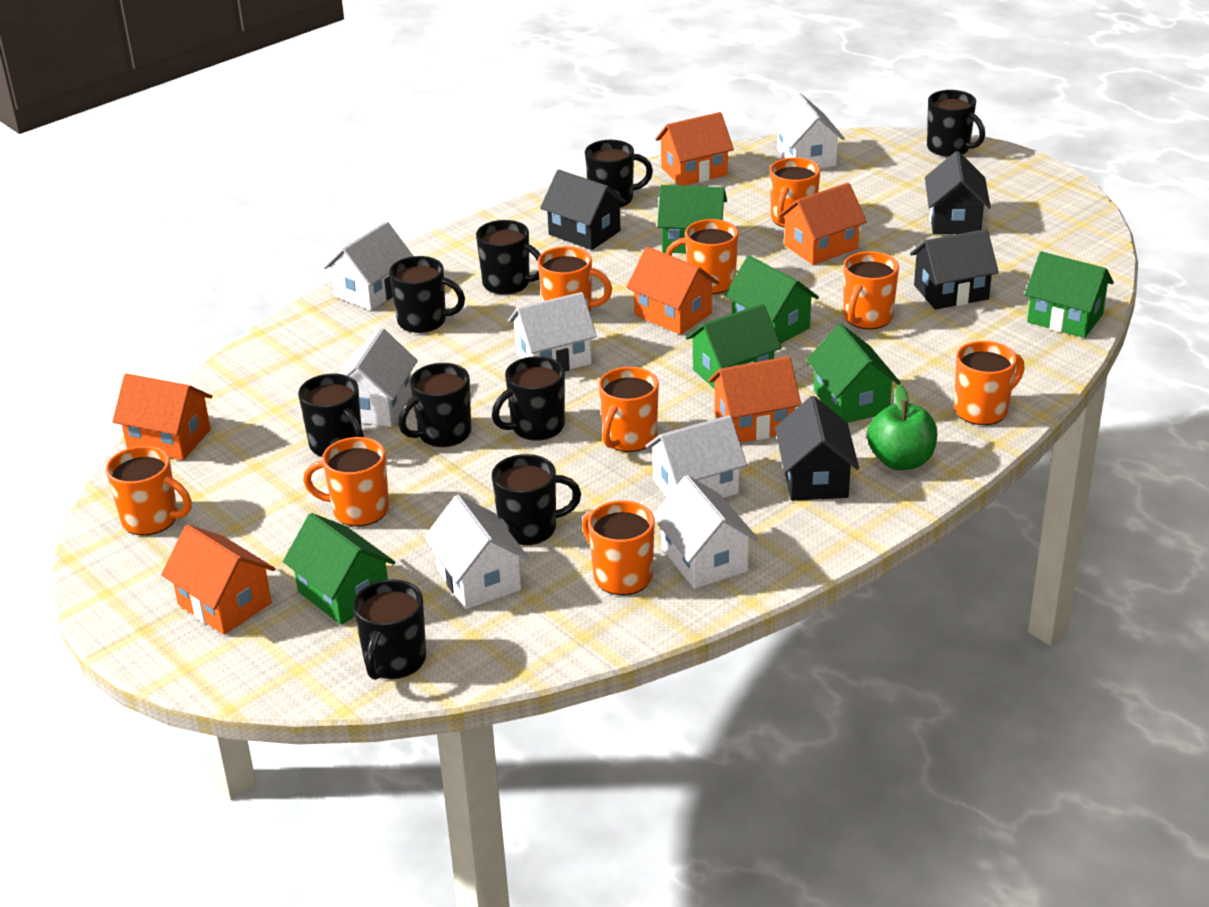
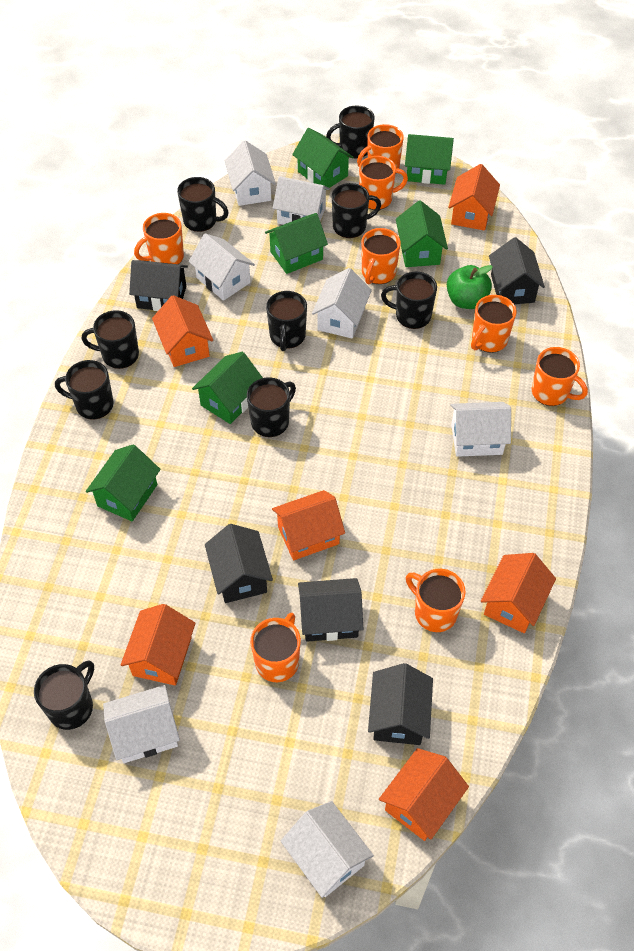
black house: [540,169,626,250] [775,396,859,501] [910,229,999,310] [925,151,991,234] = 4 -> [129,260,188,311] [205,524,273,603] [298,578,363,642] [368,663,433,745] [489,237,545,304] = 5
orange mug: [106,446,192,535] [303,437,389,527] [538,246,612,312] [582,501,655,595] [599,367,659,452] [666,219,738,294] [770,157,820,228] [844,251,899,329] [954,341,1025,425] = 9 -> [134,213,184,264] [250,613,301,682] [357,124,404,169] [359,156,408,210] [361,228,401,284] [406,569,466,632] [471,295,517,353] [532,347,588,406] = 8

